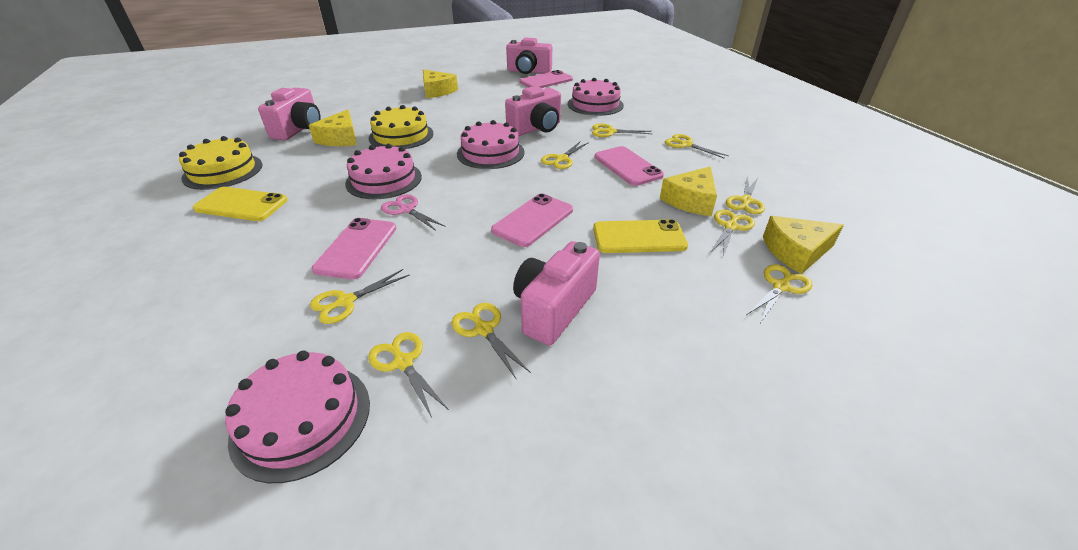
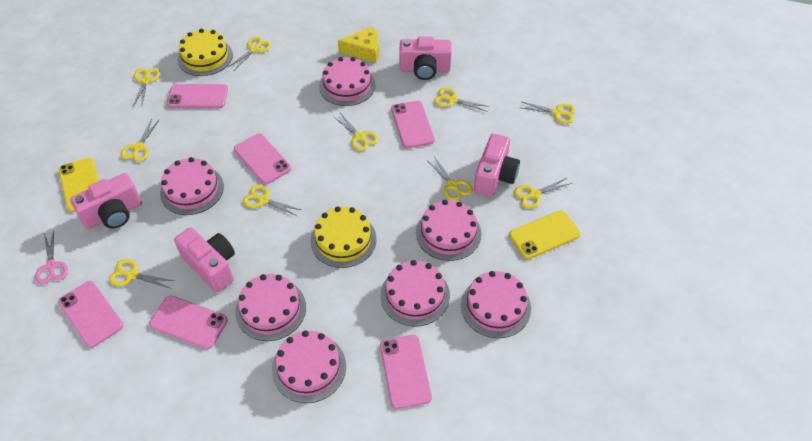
pink cake: [225,350,370,483] [345,144,422,199] [457,120,525,169] [568,78,624,116] = 4 -> [160,157,224,215] [235,274,306,341] [272,331,346,403] [319,57,375,106] [381,260,450,326] [416,200,481,261] [461,271,531,338] = 7
pink phone: [312,218,396,279] [491,194,573,247] [520,70,573,88] [595,146,664,186] = 4 -> [58,281,124,348] [149,296,228,349] [167,84,228,108] [234,134,291,184] [380,335,432,409] [391,101,435,148] = 6
yellow cheese: [309,109,357,146] [423,70,458,98] [660,166,717,216] [763,216,844,274] = 4 -> [338,26,379,63] = 1
yellow scissors: [310,269,409,324] [368,332,449,417] [451,303,531,379] [541,141,589,169] [592,124,652,137] [665,134,729,158] [710,210,755,256] [726,178,765,214] [746,264,812,322] = 9 -> [109,259,175,288] [121,119,159,162] [133,68,160,107] [228,36,271,70] [243,185,301,216] [334,113,378,151] [428,157,472,201] [434,88,490,111] [514,177,572,208] [519,102,576,124] = 10

